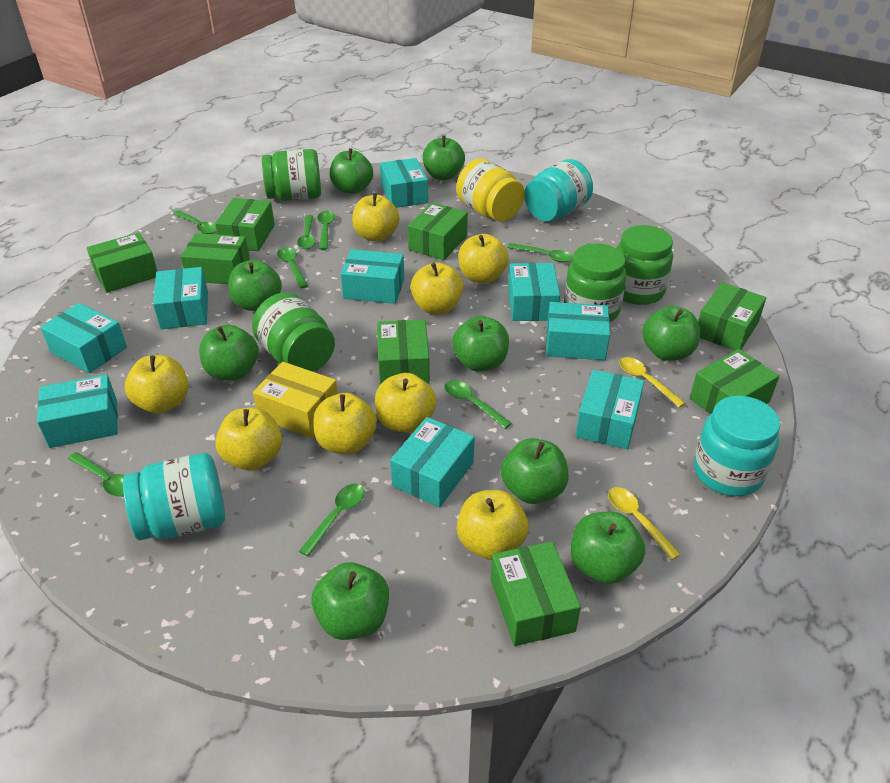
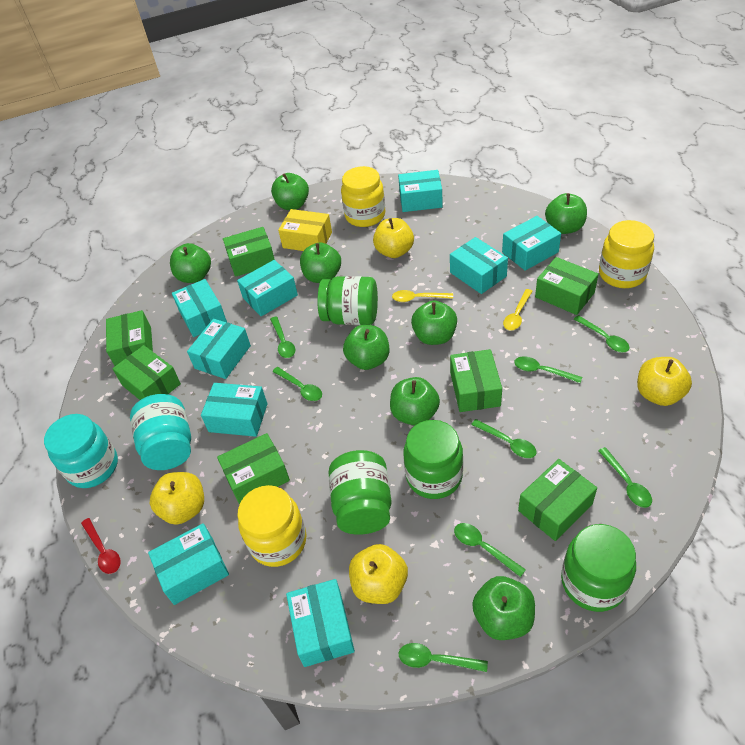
green apple: [199,324,259,381] [228,260,282,311] [311,562,389,640] [330,148,373,194] [423,136,465,180] [452,316,509,371] [501,438,568,504] [571,512,645,584] [642,306,700,361] = 9 -> [170,243,211,283] [271,173,309,210] [300,242,341,283] [343,325,390,370] [390,377,440,425] [411,300,457,345] [472,576,535,640] [545,193,587,234] = 8
green box: [87,232,157,293] [181,233,250,284] [215,198,275,251] [377,320,430,384] [408,202,468,260] [491,541,581,646] [690,349,779,414] [698,282,766,351] = 8 -> [106,310,153,366] [112,345,181,400] [217,433,290,505] [223,227,275,277] [450,349,502,412] [518,459,597,541] [535,257,598,315] = 7
red spoon: none = 0 -> [81,518,121,574] = 1
turquoise jar: [123,453,225,540] [524,159,593,221] [694,396,780,496] = 3 -> [44,414,118,488] [130,394,191,470] = 2
yellow apple: [125,355,188,414] [215,407,282,470] [313,393,377,454] [352,193,399,242] [375,373,436,433] [411,262,464,314] [457,490,529,560] [458,234,509,284] = 8 -> [150,472,204,525] [349,544,408,604] [373,218,414,258] [637,357,692,406] = 4
yellow jar: [456,158,525,222] = 1 -> [238,485,307,567] [341,166,385,227] [599,220,654,288] = 3

